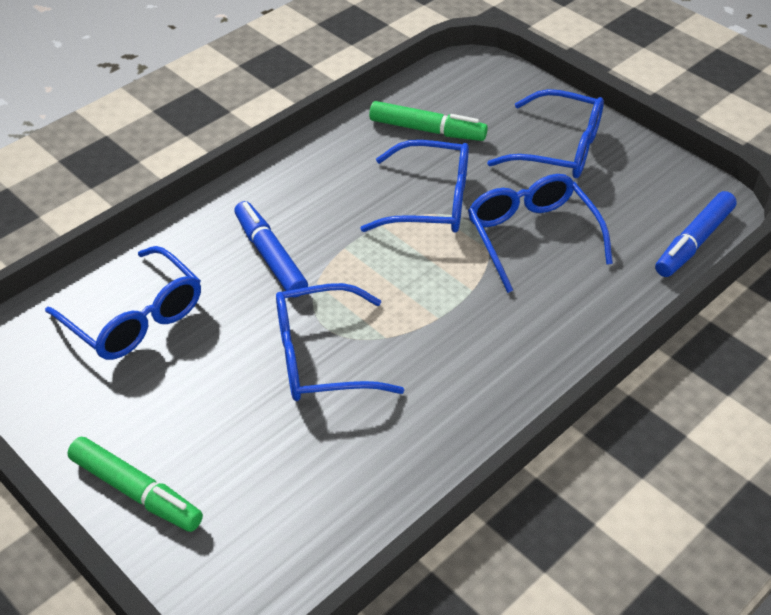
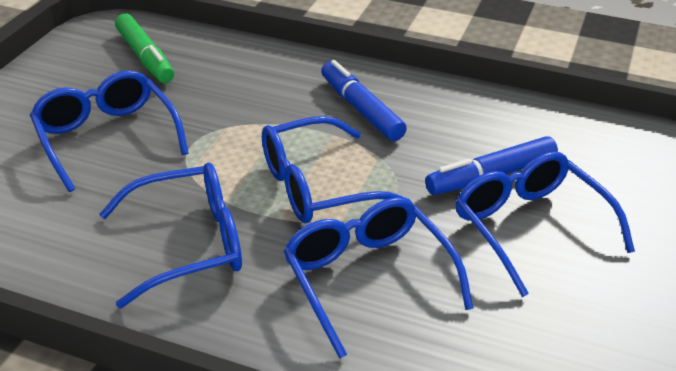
green marker: [67,437,203,532] [369,101,488,141] = 2 -> [115,13,174,83] = 1

